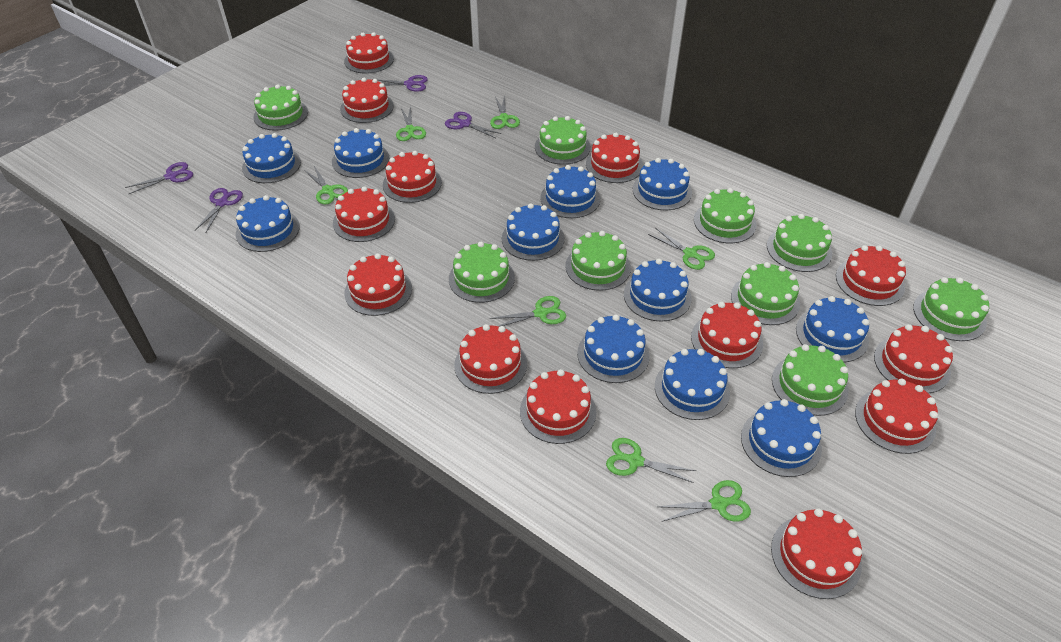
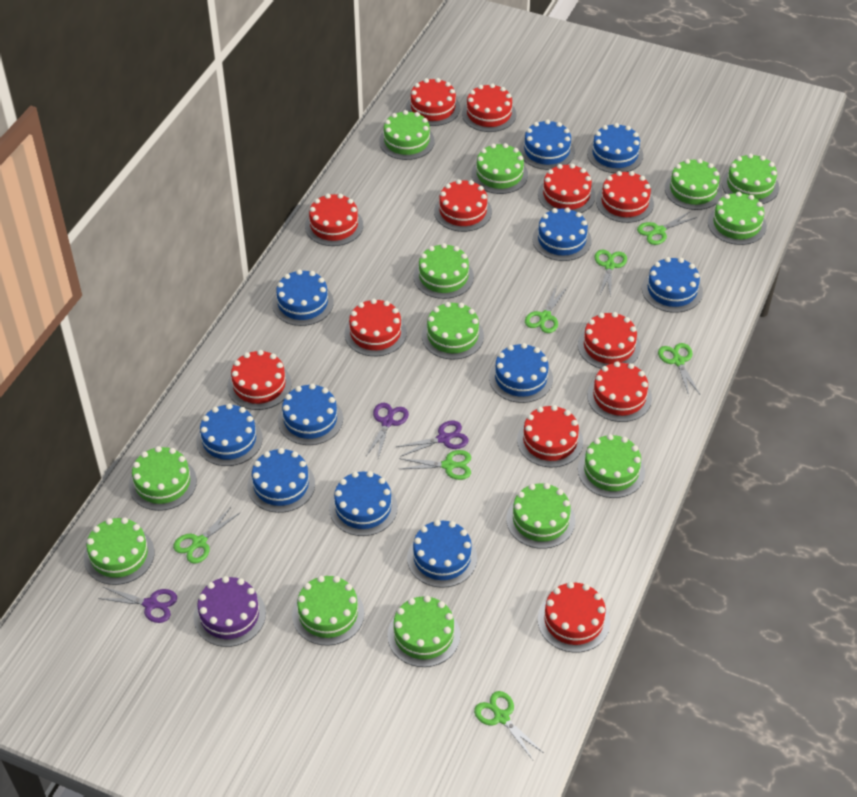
green cake: [253,84,308,131] [449,242,515,303] [535,116,591,165] [565,231,631,291] [694,188,756,243] [731,262,800,325] [767,214,832,272] [772,344,848,416] [913,277,989,341] = 9 -> [84,517,154,585] [129,446,197,511] [292,576,364,646] [379,110,435,160] [387,596,460,667] [414,243,474,299] [422,302,484,359] [471,143,528,194] [506,483,575,549] [578,434,645,498] [665,159,722,210] [708,192,767,245] [722,153,779,204] = 13
purple cake: none = 0 -> [193,576,266,647] = 1
purple scissors: [125,162,193,194] [195,188,243,232] [377,75,428,92] [445,112,502,138] = 4 -> [98,587,177,623] [366,403,409,458] [396,421,469,457] = 3
red cake: [333,186,395,242] [340,78,394,123] [344,32,394,74] [344,253,412,316] [383,151,442,203] [454,324,527,394] [520,369,596,444] [586,133,643,183] [691,302,763,368] [771,508,862,599] [836,245,906,306] [855,379,938,454] [874,324,953,393] = 13 -> [227,350,292,410] [305,193,363,246] [344,299,407,356] [406,78,460,126] [434,179,492,232] [462,83,516,132] [517,405,583,467] [538,164,595,213] [538,582,610,653] [578,312,641,369] [587,361,652,422] [596,171,654,223] = 12

